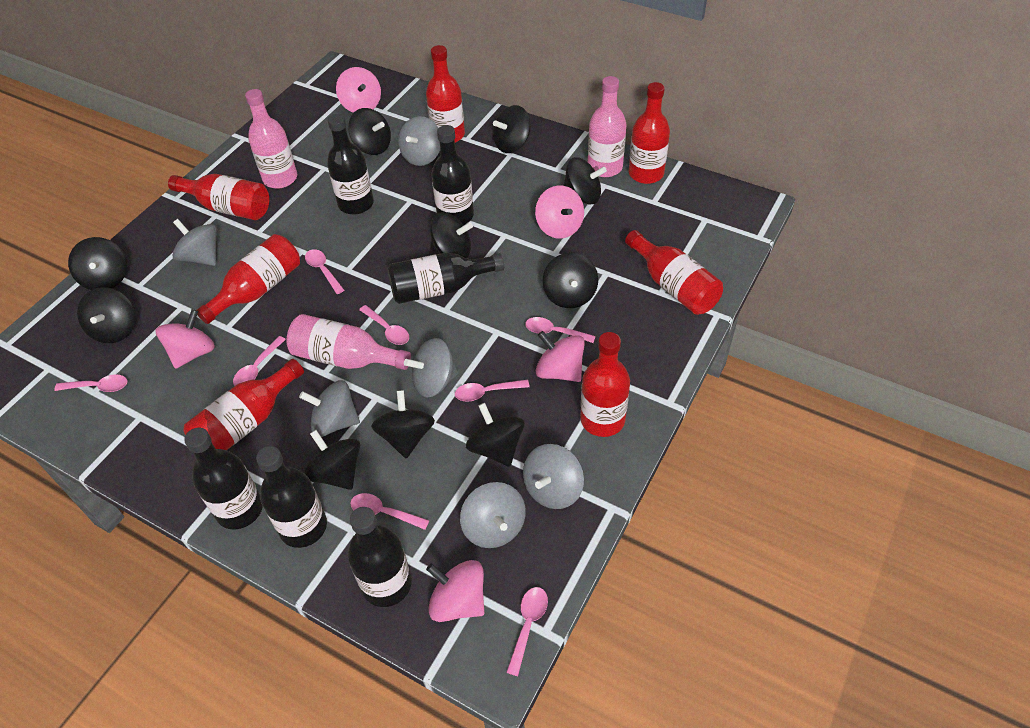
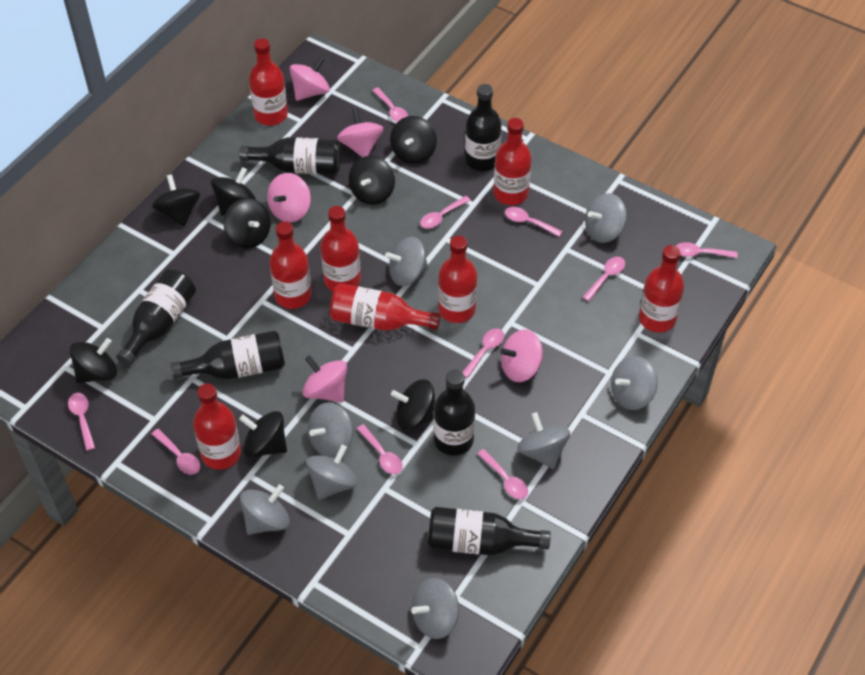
black spinning top: [68,237,127,290] [77,287,135,343] [304,430,360,490] [348,108,391,155] [371,390,435,458] [430,212,473,258] [466,403,525,467] [493,105,531,153] [543,253,598,308] [563,157,607,204] = 10 -> [70,338,117,383] [152,174,200,227] [211,167,256,216] [223,198,271,248] [239,411,287,458] [349,156,395,205] [390,116,437,164] [391,379,435,430] = 8
grey spinning top: [172,219,217,266] [299,380,360,437] [398,116,440,166] [404,338,458,398] [460,482,526,548] [523,444,584,509] = 6 -> [240,484,290,535] [306,445,358,500] [308,402,353,458] [385,237,429,286] [411,578,459,639] [517,412,570,469] [585,193,627,243] [611,356,658,410] = 8
pink bottle: [245,89,297,189] [287,314,411,370] [588,76,626,177] = 3 -> none = 0
pink spoon: [54,374,127,392] [233,336,286,386] [305,249,344,294] [350,493,429,530] [359,305,409,345] [455,380,530,402] [506,587,548,676] [525,317,596,343] = 8 -> [68,393,95,451] [152,429,200,475] [357,424,403,474] [372,87,408,122] [420,196,471,229] [462,328,504,378] [477,449,528,499] [505,207,563,237] [583,257,625,301] [676,242,738,258] = 10
red bottle: [168,174,269,220] [183,359,304,450] [197,234,300,324] [426,45,465,143] [580,332,630,437] [625,230,723,315] [629,82,670,184] = 7 -> [193,383,241,470] [249,38,288,126] [269,221,312,309] [321,206,361,291] [330,283,441,331] [438,236,477,323] [493,118,532,205] [639,245,684,332] = 8

